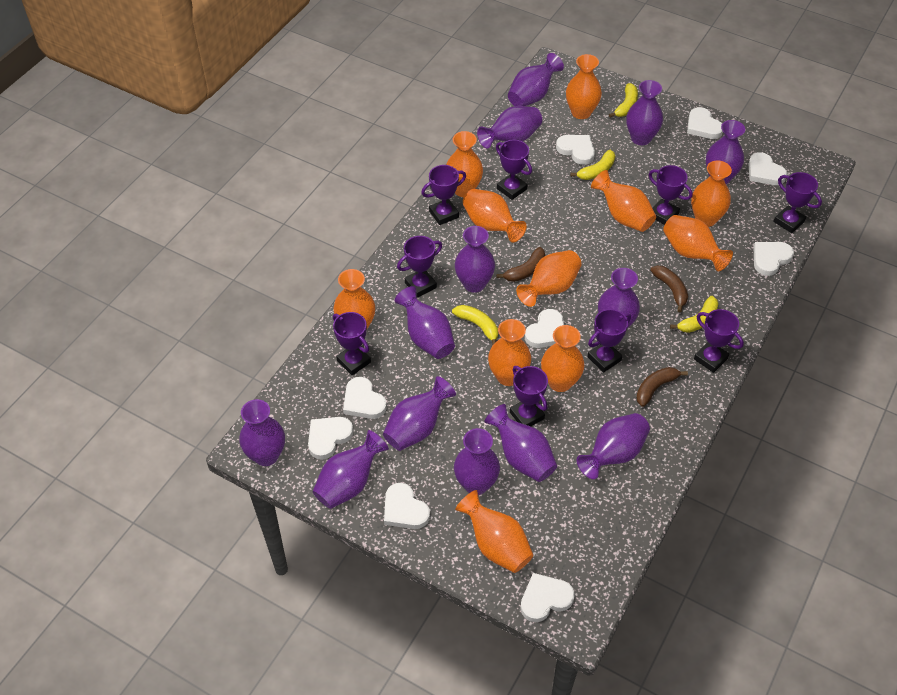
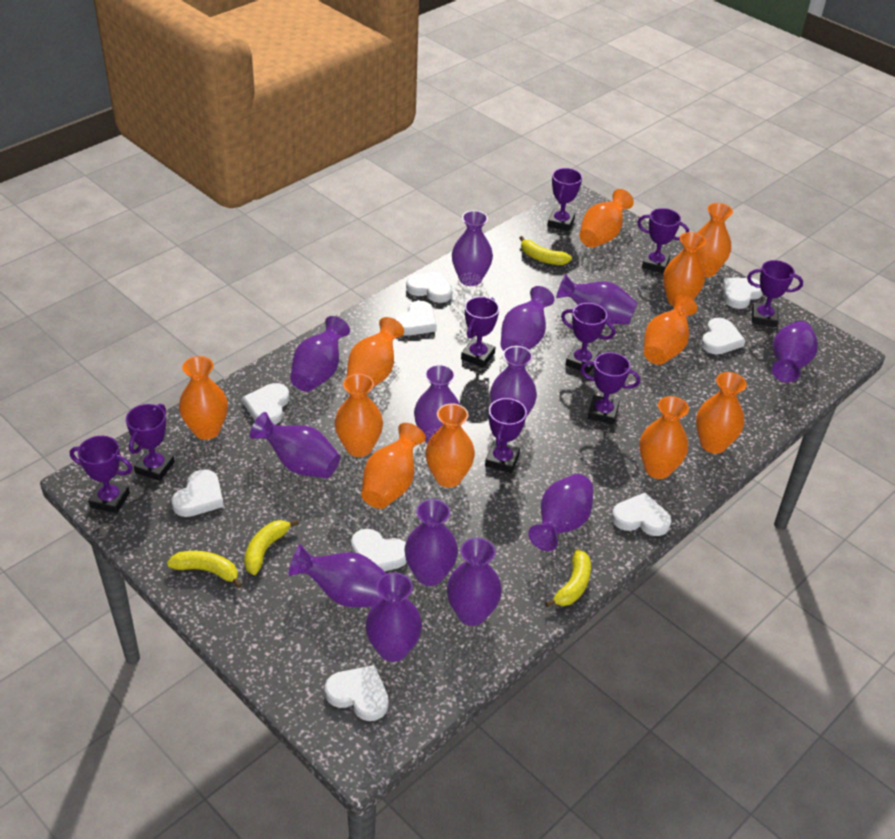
brown banana: [496,247,545,282] [636,367,688,407] [650,265,688,312] = 3 -> none = 0

